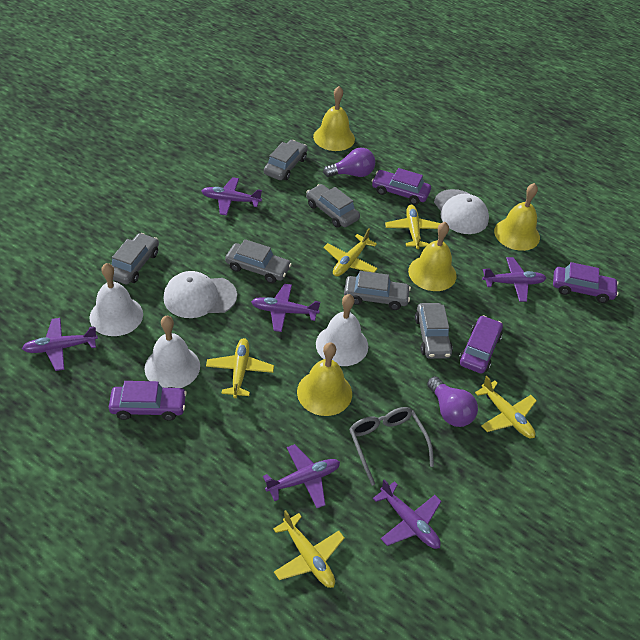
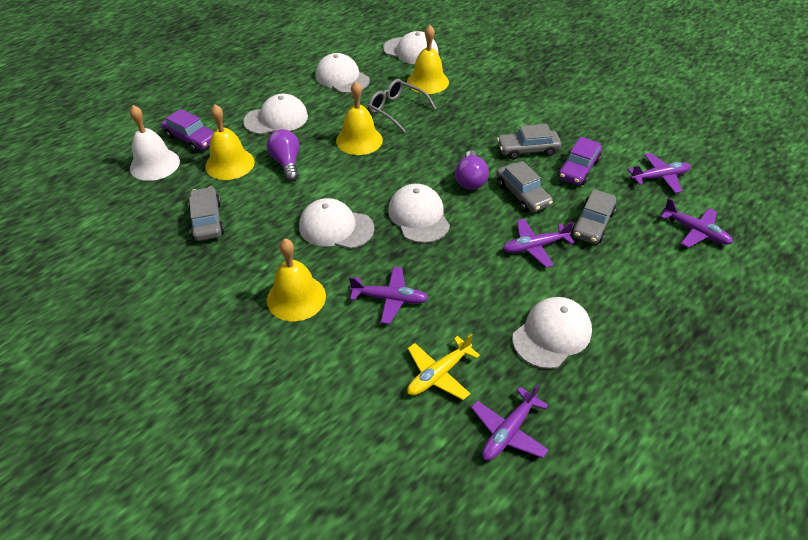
grey car: [111,233,159,284] [225,239,292,283] [264,140,308,180] [306,184,360,228] [344,271,411,310] [415,303,453,359] = 6 -> [188,187,224,241] [496,161,553,213] [497,124,561,160] [572,189,616,244] = 4
purple car: [109,381,187,421] [372,168,431,205] [459,315,503,374] [553,262,619,303] = 4 -> [161,109,214,152] [558,137,602,185] = 2
purple plane: [22,318,98,371] [202,177,262,216] [251,284,320,332] [263,444,340,508] [373,479,441,549] [482,257,546,302] = 6 -> [349,267,429,324] [471,384,549,460] [503,219,574,268] [627,153,691,193] [661,198,733,248] = 5
white bell: [90,263,143,336] [145,316,200,388] [316,294,368,366] = 3 -> [130,105,180,181] = 1
white cap: [163,271,237,318] [434,189,489,234] = 2 -> [243,94,308,135] [299,198,374,249] [315,53,370,94] [383,31,438,64] [388,184,450,243] [512,297,592,369] = 6
yellow plane: [206,338,274,398] [273,510,345,588] [323,229,378,276] [385,205,441,249] [475,376,537,438] = 5 -> [407,333,480,400] = 1

